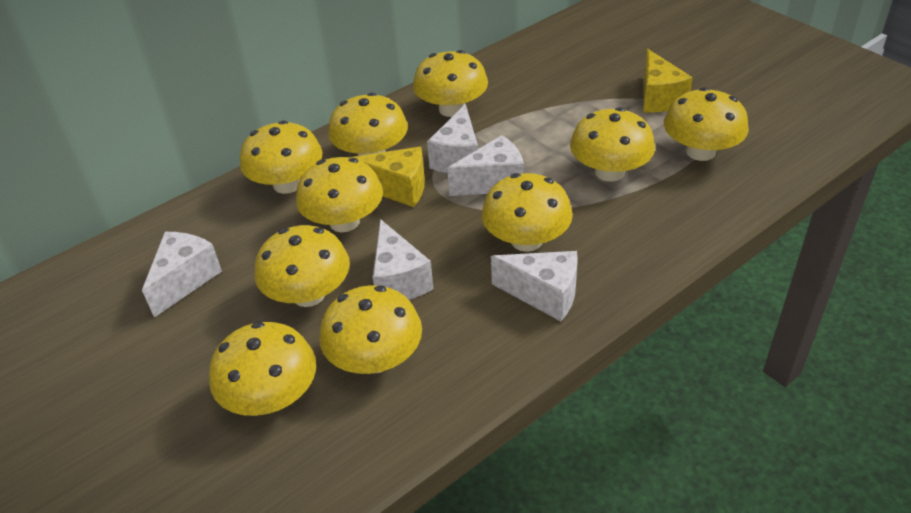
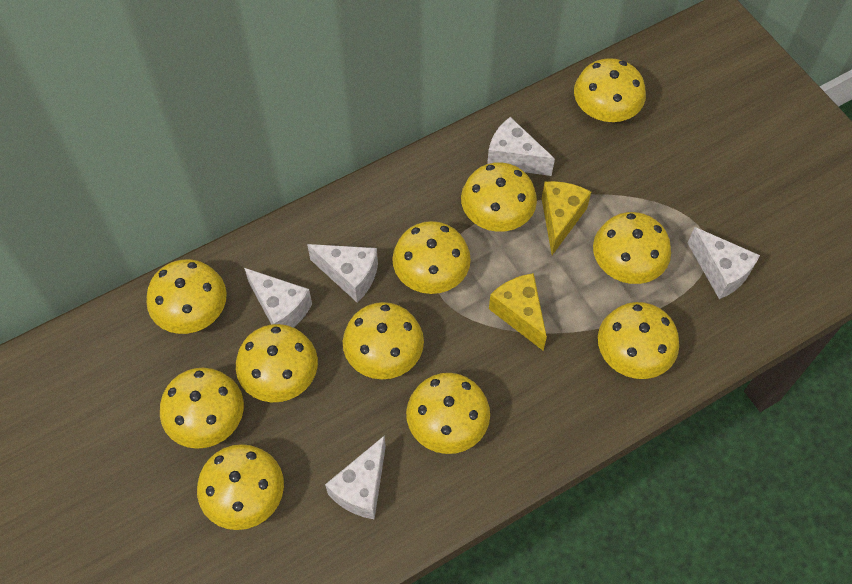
yellow mushroom: [209,322,316,416] [240,120,322,194] [255,225,350,307] [296,157,383,232] [319,285,422,374] [328,93,408,156] [413,50,488,117] [481,173,573,252] [570,107,655,182] [664,87,749,161] = 10 -> [147,259,227,334] [160,368,244,449] [197,444,284,530] [236,324,318,402] [343,302,424,379] [392,221,471,294] [406,373,490,454] [461,162,537,232] [574,58,646,122] [593,212,671,284] [598,302,679,379] = 11

